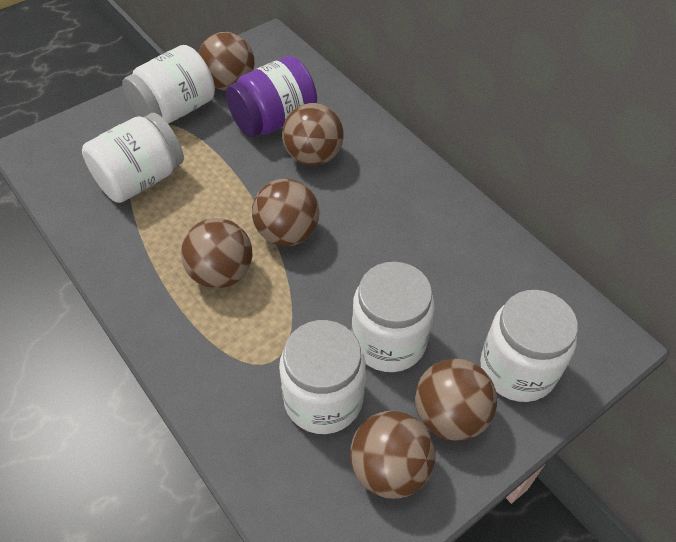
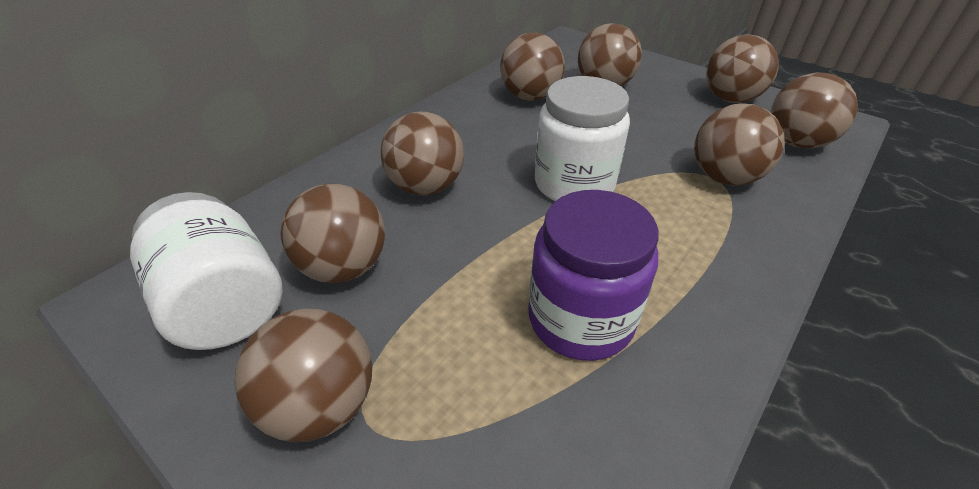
brown ball: [181,218,252,289] [198,32,255,91] [252,179,320,246] [282,103,344,166] [350,411,436,499] [415,358,497,441] = 6 -> [234,309,372,442] [281,184,385,283] [381,112,464,196] [500,32,565,101] [578,23,642,86] [694,103,785,185] [706,34,779,103] [770,72,858,149] = 8
white jar: [82,113,184,203] [122,45,215,124] [279,320,366,434] [352,262,435,372] [480,290,578,402] = 5 -> [130,192,283,350] [535,76,630,201] = 2

